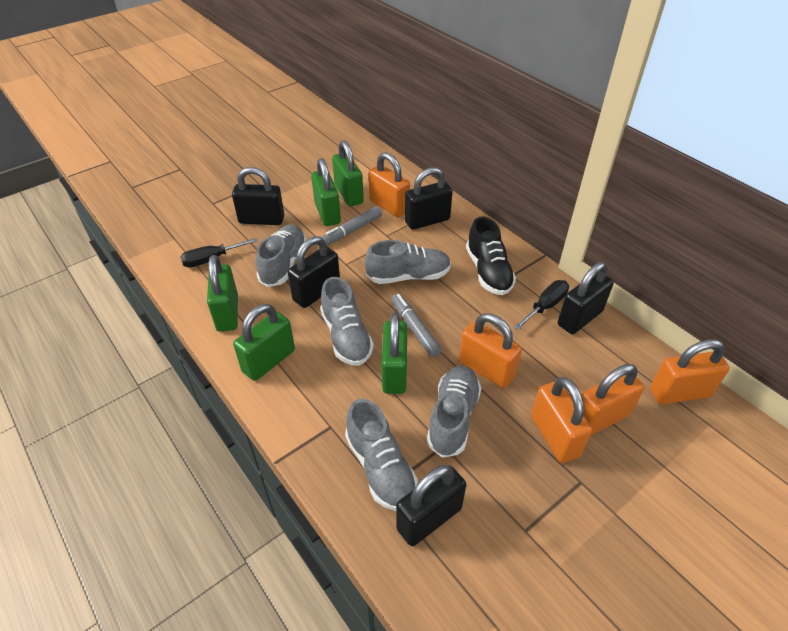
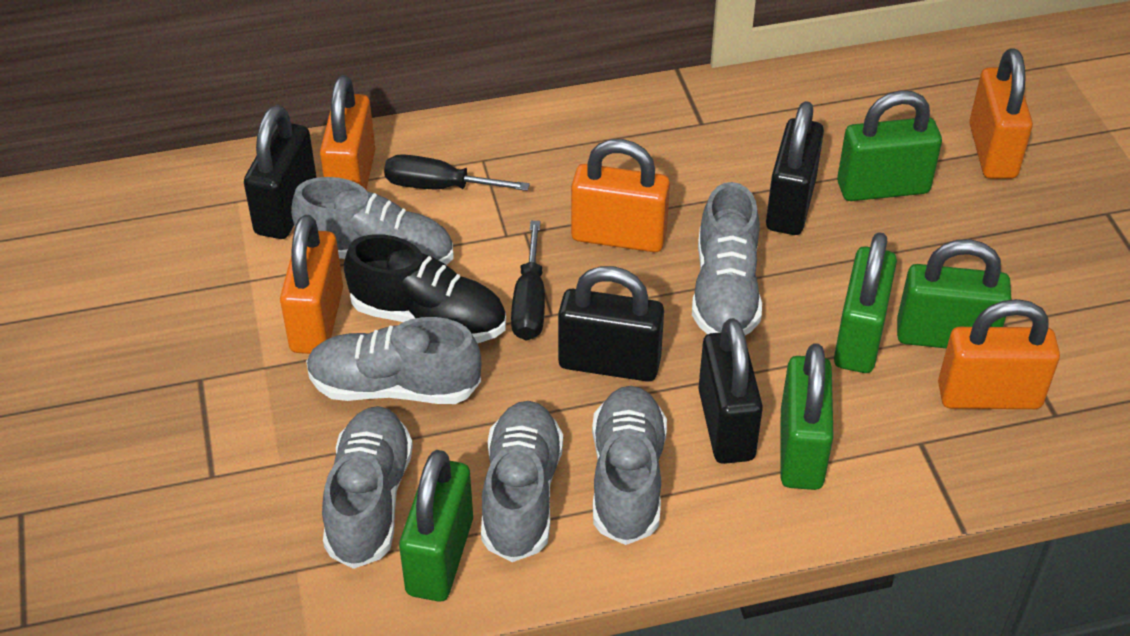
black padlock: [232,167,284,225] [288,236,340,308] [396,465,466,546] [405,167,453,230] [558,262,614,334] = 5 -> [244,105,317,239] [558,266,664,382] [698,318,763,464] [766,101,824,235] = 4
grey marker: [321,206,382,245] [391,293,442,357] = 2 -> none = 0
grey shoe: [256,224,306,287] [320,277,374,366] [345,399,418,511] [365,240,451,284] [427,366,481,458] = 5 -> [291,177,454,265] [306,317,481,404] [322,406,413,569] [481,401,563,562] [592,386,667,545] [692,182,762,335] = 6

